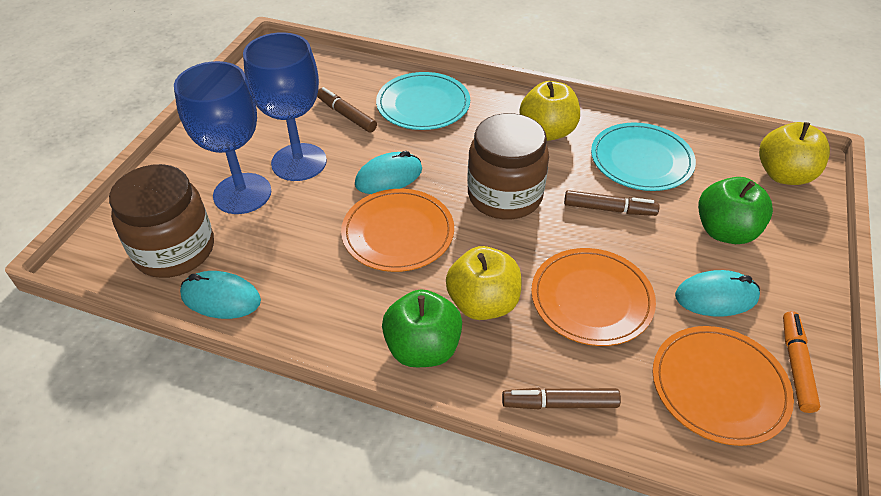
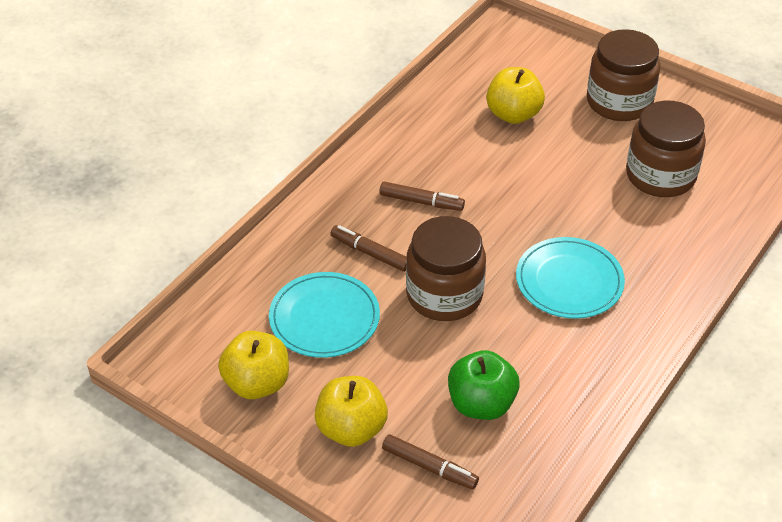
blue goblet: [174,61,271,214] [243,32,327,181] = 2 -> none = 0
brown jar: [109,164,214,278] [467,113,549,219] = 2 -> [406,216,486,321] [587,29,660,121] [626,101,706,197] = 3
green apple: [382,289,462,367] [698,177,773,244] = 2 -> [448,350,520,420] = 1
orange marker: [783,311,820,413] = 1 -> none = 0
orange plate: [341,189,454,272] [531,248,656,346] [653,326,794,446] = 3 -> none = 0
turquoise mouse: [180,271,261,319] [355,151,422,194] [675,270,760,316] = 3 -> none = 0

